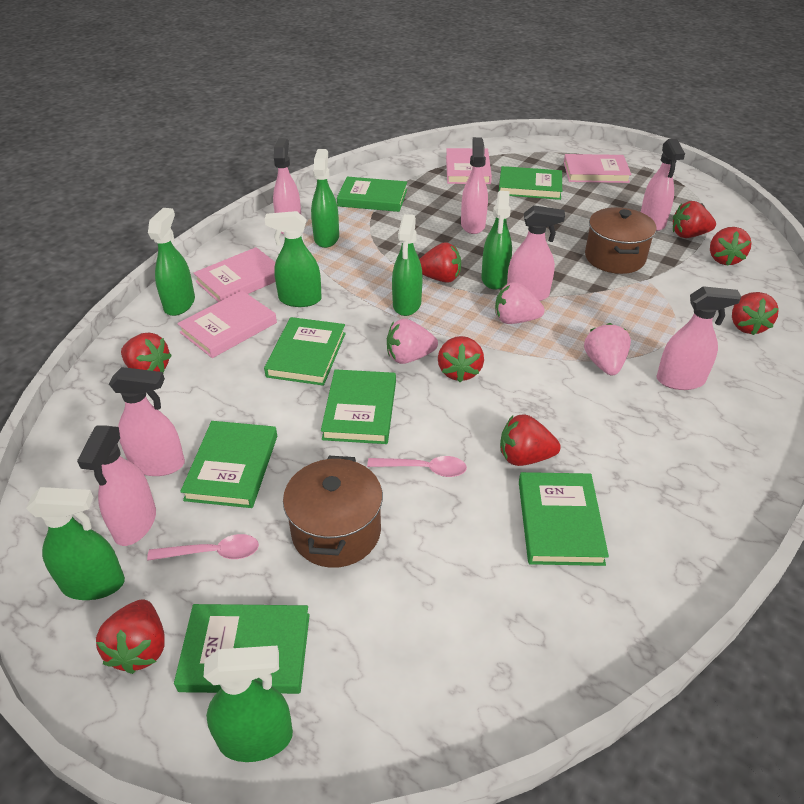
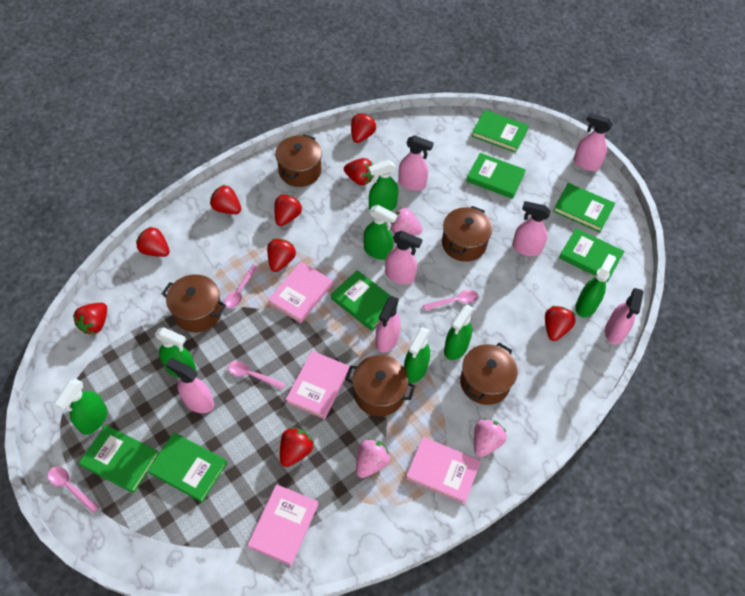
brown pot: [283,456,383,568] [585,207,656,274] = 2 -> [162,274,226,333] [275,134,322,187] [345,355,415,416] [442,206,492,262] [460,343,517,405] = 5
pink spoon: [147,534,259,561] [367,456,467,477] = 2 -> [48,467,99,513] [225,265,258,309] [228,361,285,390] [423,290,478,311] = 4
red strawberry: [96,599,165,674] [121,333,172,373] [419,242,461,283] [438,336,484,382] [500,414,561,466] [673,201,716,238] [710,227,752,266] [732,292,779,335] = 8 -> [73,303,107,334] [136,226,170,257] [210,185,241,214] [267,239,296,272] [274,194,302,226] [280,427,314,467] [344,158,373,185] [351,113,376,143] [545,306,575,341] = 9

